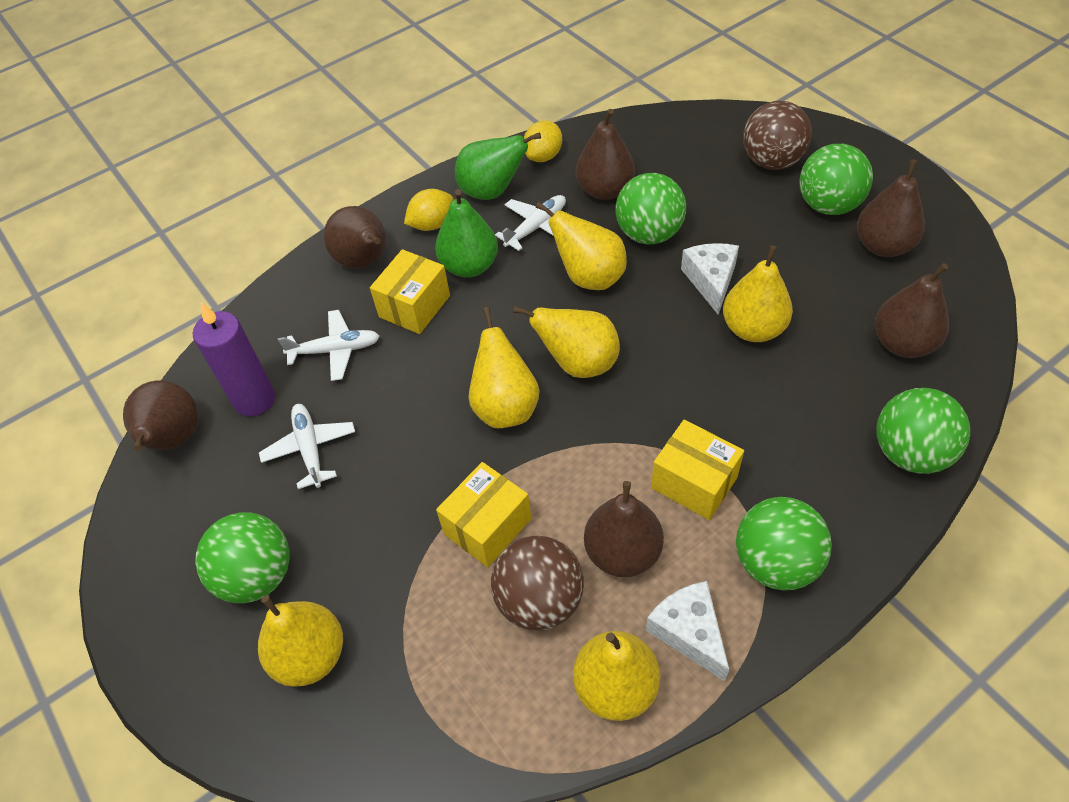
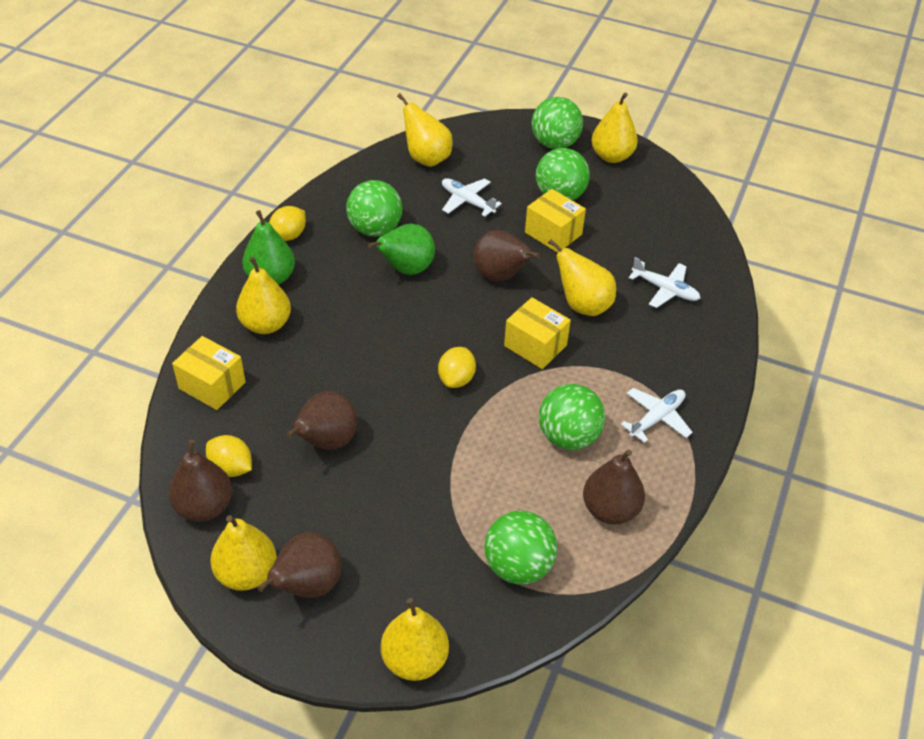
brown ball: [491,536,584,631] [743,101,812,170] = 2 -> none = 0
brown pear: [123,381,199,451] [324,206,386,268] [576,109,635,200] [584,481,664,577] [857,160,925,257] [875,263,949,358] = 6 -> [169,440,232,522] [257,532,342,598] [286,391,357,450] [474,230,540,282] [583,449,645,525] = 5
purple candle: [193,303,275,417] = 1 -> none = 0
white cheese: [646,581,729,681] [681,243,739,315] = 2 -> none = 0
yellow lemon: [404,189,454,231] [524,120,562,162] = 2 -> [206,435,252,477] [269,206,306,241] [438,347,476,388] = 3

